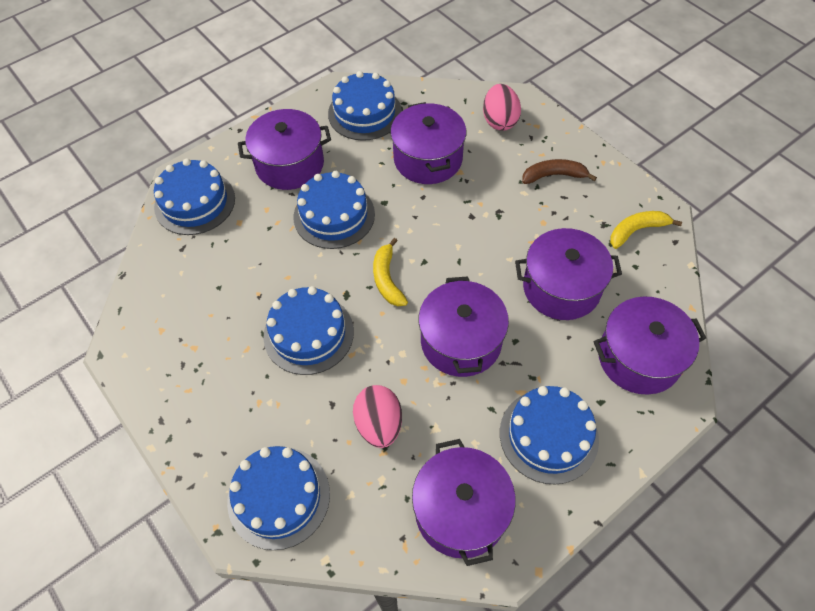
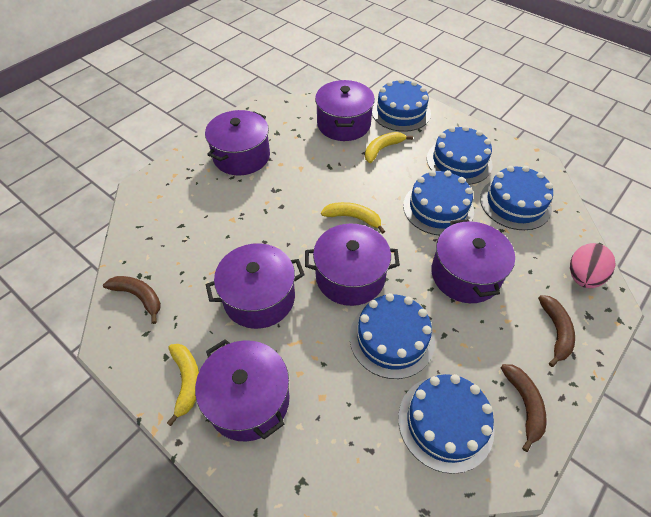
brown banana: [522,159,597,184] = 1 -> [103,276,161,324] [501,364,546,452] [538,295,575,367] = 3
pink egg: [353,385,402,448] [483,84,521,131] = 2 -> [570,243,616,288] = 1
yellow banana: [373,238,408,306] [610,211,682,249] = 2 -> [167,344,199,426] [321,202,385,234] [365,132,413,163] = 3

